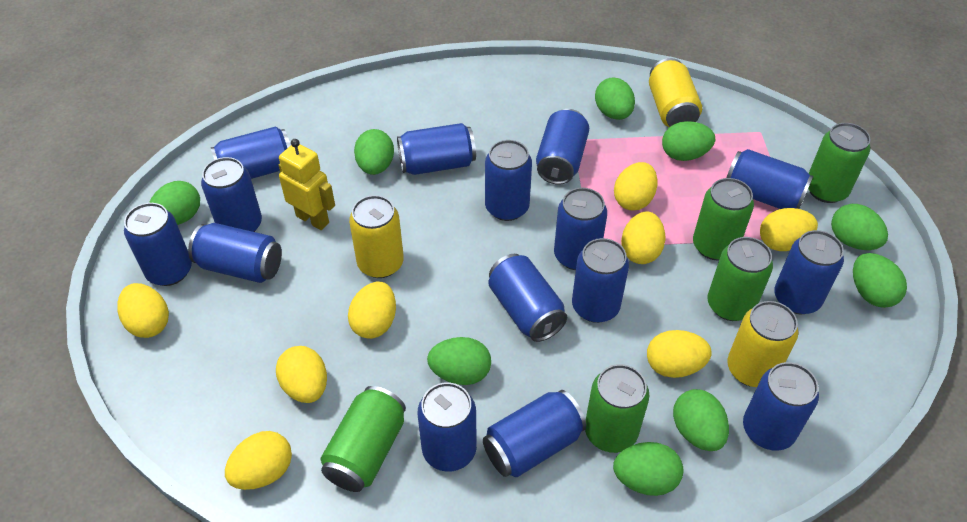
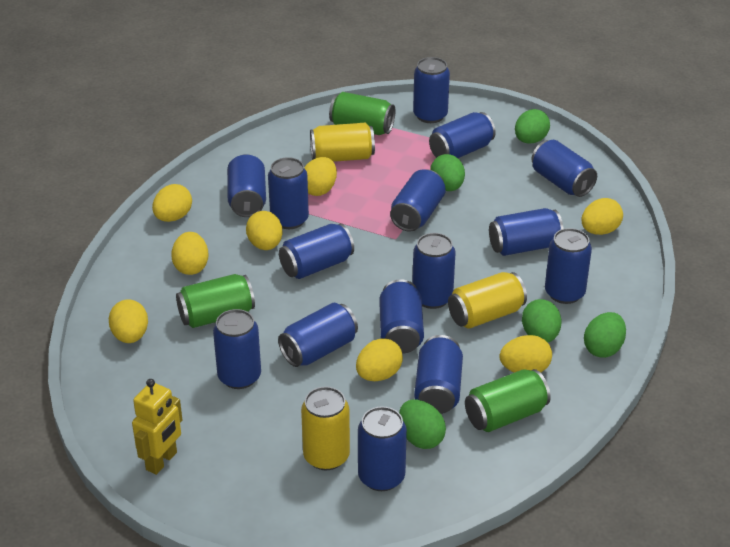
green can: [320,386,406,492] [585,364,649,453] [693,178,754,260] [708,237,773,321] [808,123,870,203] = 5 -> [176,274,255,328] [329,92,396,135] [465,369,551,432] = 3
green egg: [149,181,200,225] [354,129,394,175] [427,337,491,385] [595,78,635,120] [613,442,683,496] [662,121,715,161] [673,389,729,451] [831,204,888,250] [853,253,907,308] = 9 -> [399,400,446,449] [430,154,465,191] [515,109,550,144] [522,299,561,343] [584,312,626,358] = 5

